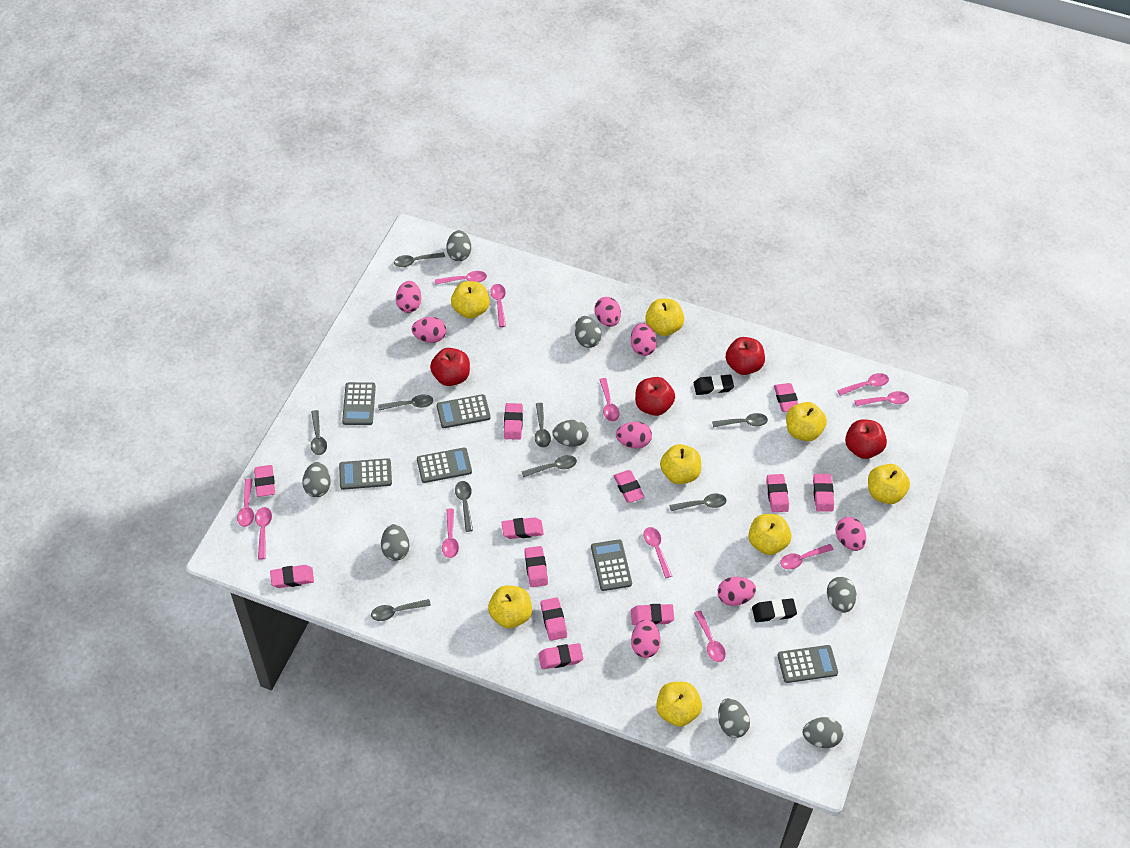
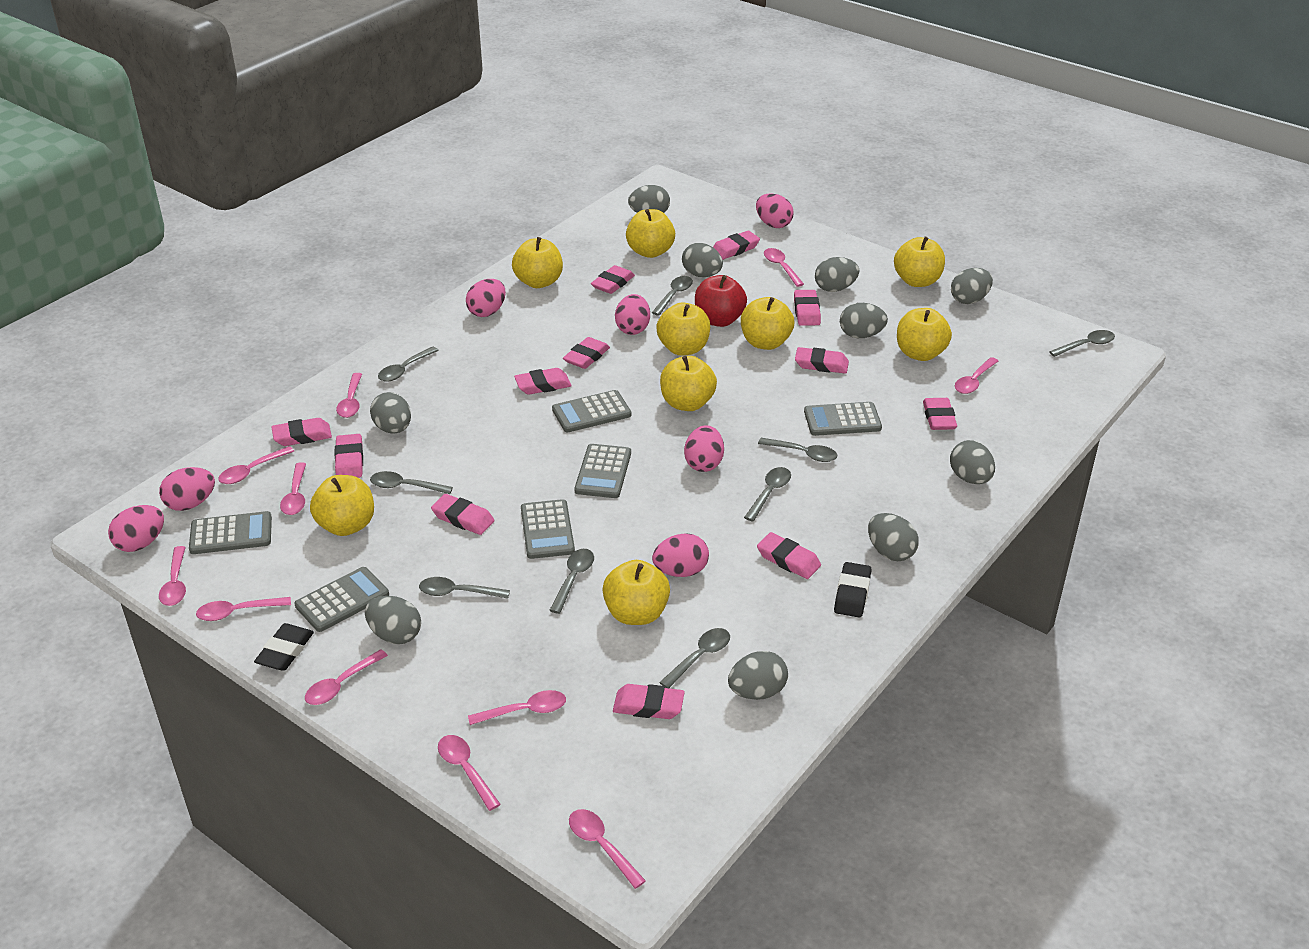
grey egg: [302,462,331,497] [381,524,409,561] [446,230,471,261] [552,420,589,447] [575,316,601,348] [718,698,750,738] [803,717,843,748] [827,577,856,613] = 8 -> [365,596,421,644] [370,392,411,434] [628,185,670,213] [682,243,723,277] [728,651,788,700] [815,257,859,292] [840,303,888,338] [868,513,919,561] [950,440,995,484] [951,268,993,304] = 10
pink egg: [396,281,421,313] [411,317,446,343] [594,297,621,327] [616,422,652,449] [631,323,657,356] [631,619,661,658] [718,577,756,606] [836,517,866,551] = 8 -> [108,505,164,552] [159,467,215,511] [466,279,506,317] [615,294,650,335] [652,533,709,577] [684,425,724,472] [756,193,793,228] = 7
red apple: [430,348,470,386] [635,377,675,416] [726,337,765,375] [845,419,887,459] = 4 -> [695,275,747,327] = 1
yellow apple: [451,281,490,318] [488,586,532,628] [645,299,684,336] [656,682,702,727] [660,444,701,484] [749,514,791,555] [786,402,827,441] [868,464,910,504] = 8 -> [310,475,374,536] [512,237,563,288] [602,560,670,625] [626,209,675,258] [656,303,710,356] [660,356,717,411] [741,297,794,350] [894,237,945,287] [897,308,952,361] = 9

